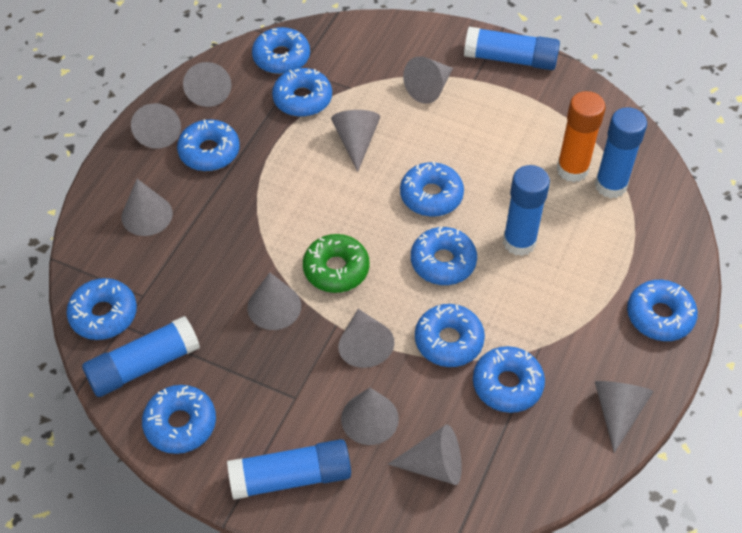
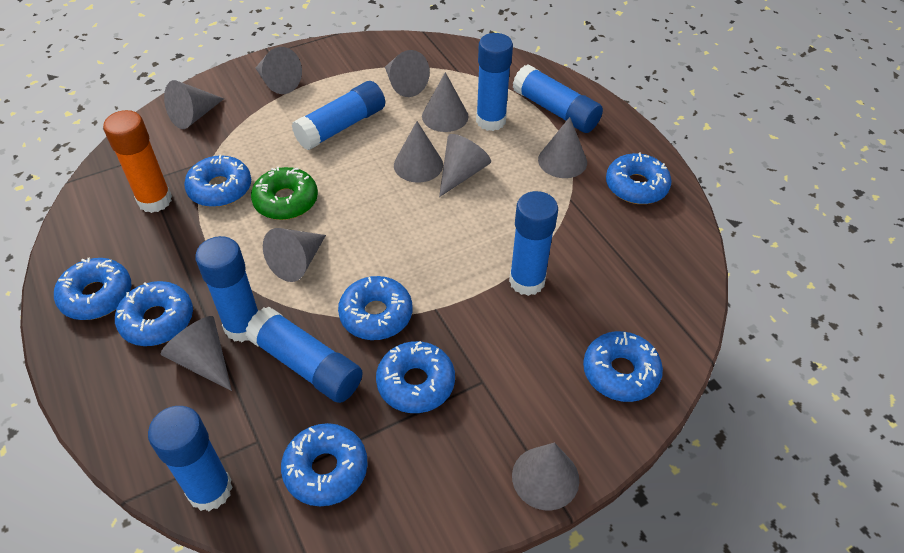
blue donut: [66,278,137,340] [142,385,216,454] [177,119,240,171] [252,27,310,74] [272,68,332,117] [400,161,464,217] [411,226,477,285] [415,304,485,367] [473,346,545,413] [627,280,698,341] = 10 -> [54,257,131,320] [115,281,193,346] [184,155,251,207] [281,423,368,507] [338,276,412,340] [376,341,455,413] [583,331,663,402] [606,153,672,204] = 8
blue glue stick: [82,316,200,397] [227,439,351,500] [464,27,560,70] [503,165,550,256] [595,107,647,198] = 5 -> [148,406,233,511] [195,236,258,342] [245,307,363,403] [292,81,385,150] [476,33,513,131] [509,191,558,296] [512,64,603,133] = 7

